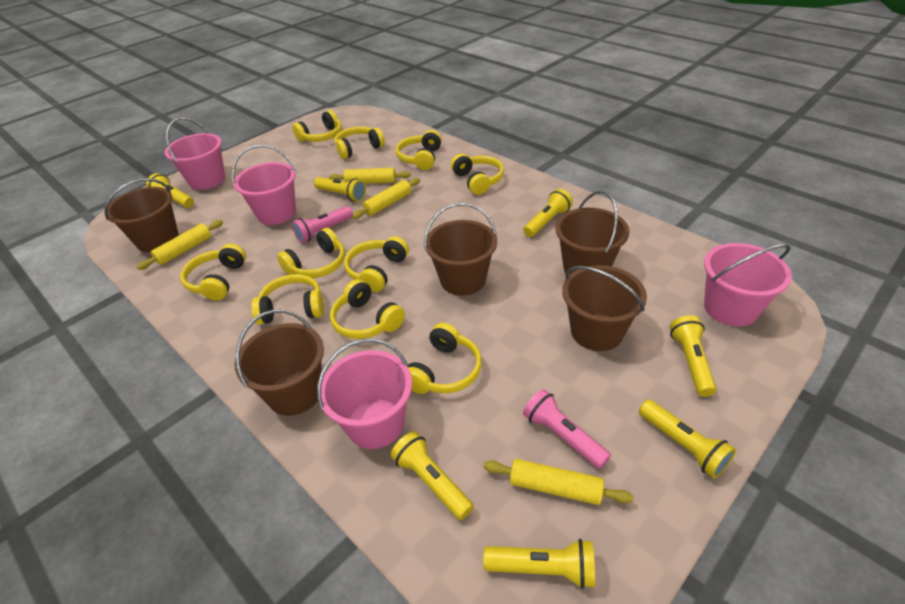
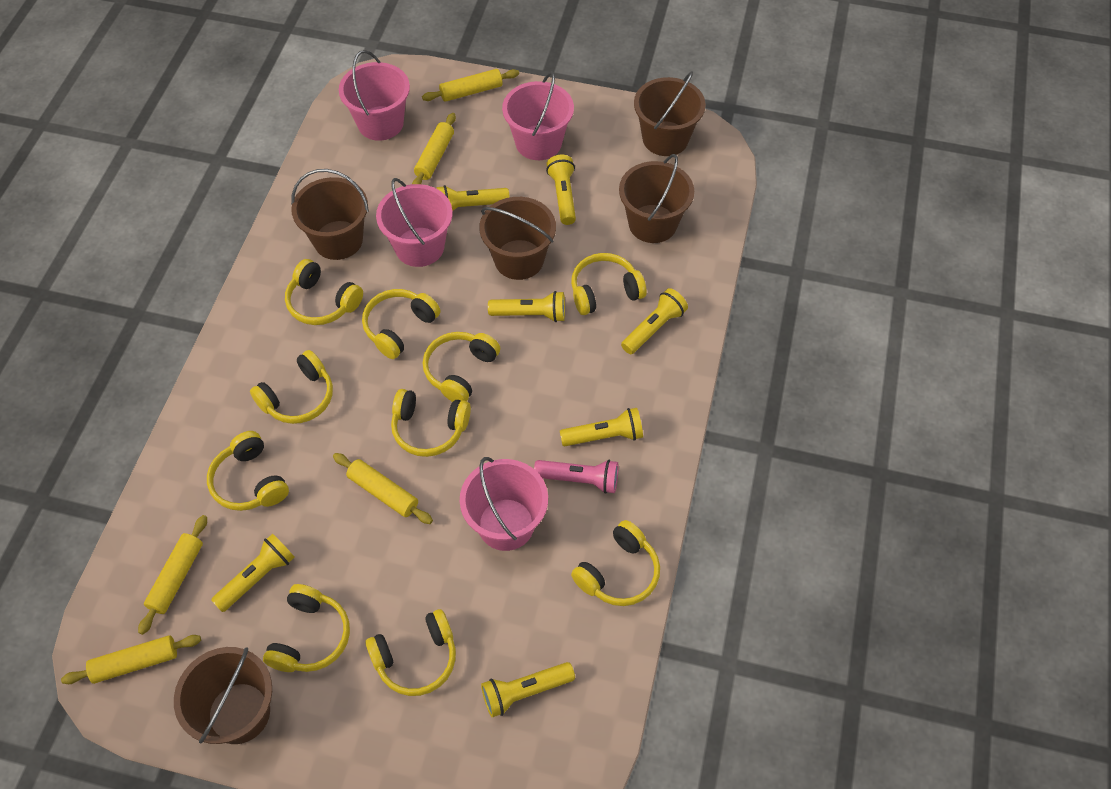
pink flashlight: [292,206,353,243] [523,389,611,469] = 2 -> [534,460,619,494] = 1
yellow rolling pin: [137,220,223,270] [329,168,411,184] [352,178,420,219] [484,459,634,505] = 4 -> [61,635,201,684] [138,515,207,635] [333,453,433,524] [412,113,456,184] [422,69,519,102] = 5

